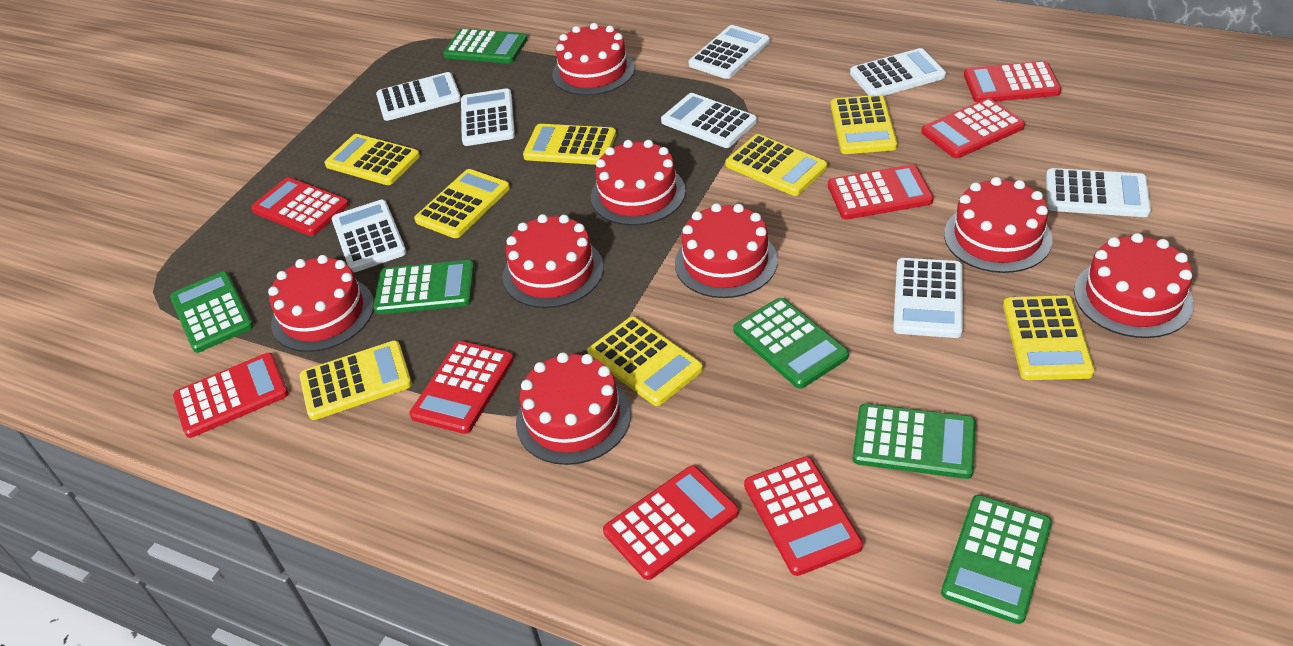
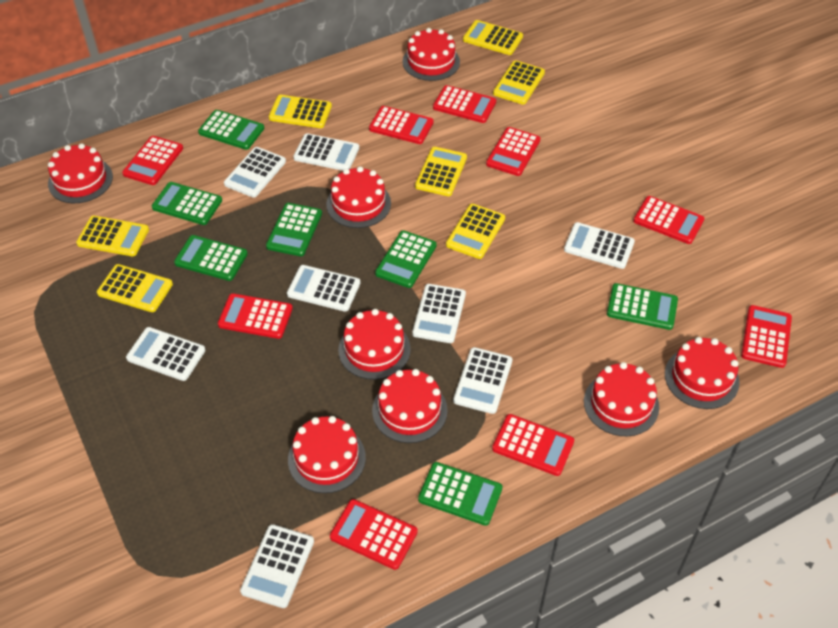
green calculator: [170,271,254,353] [374,260,474,314] [443,28,528,64] [733,298,849,389] [853,404,976,479] [941,495,1052,624] = 6 -> [152,182,222,225] [174,235,248,281] [198,110,264,150] [266,203,322,256] [375,230,437,288] [418,462,503,526] [607,283,678,330] = 7
red calculator: [173,353,289,438] [251,177,349,236] [409,341,514,434] [603,466,739,580] [744,456,863,576] [828,164,933,219] [922,98,1025,158] [964,61,1061,103] = 8 -> [122,136,183,185] [218,293,293,339] [330,499,418,570] [369,106,434,144] [433,85,496,123] [486,127,540,176] [492,414,574,476] [633,196,704,244] [741,305,792,368] = 9
yellow calculator: [299,341,412,420] [324,134,420,185] [414,169,510,238] [523,124,616,165] [587,317,703,406] [725,134,827,196] [831,95,897,154] [1003,295,1095,380] = 8 -> [76,216,149,256] [97,264,173,312] [269,95,332,128] [415,147,467,196] [446,204,505,259] [463,20,523,55] [493,60,545,105] = 7

